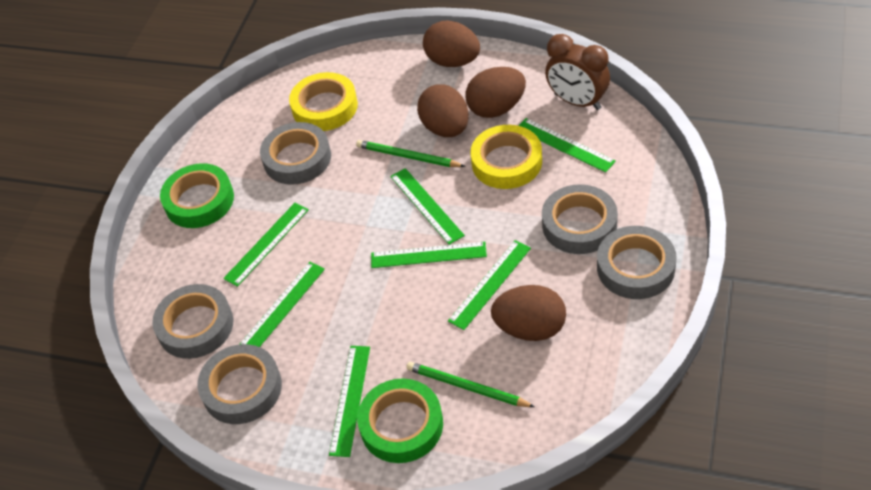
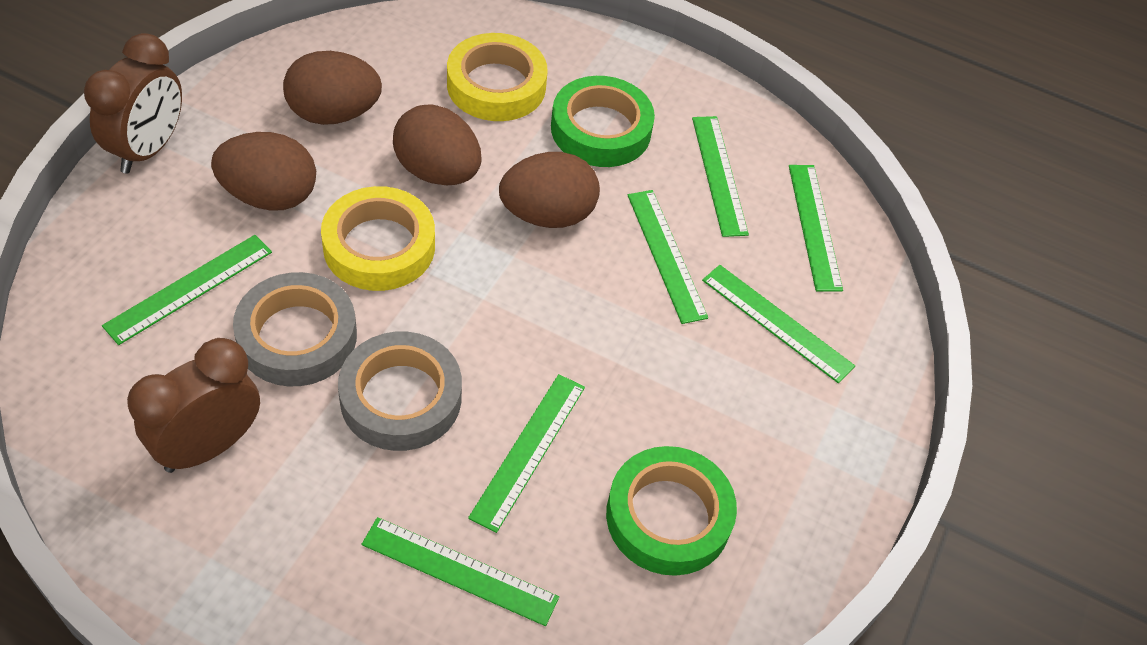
brown clock: [545,34,610,110] = 1 -> [84,33,182,174] [127,338,260,473] = 2
green pencil: [356,140,465,167] [406,362,535,407] = 2 -> none = 0
grey tape: [152,284,233,359] [197,344,282,424] [260,122,331,185] [542,184,618,254] [597,226,677,299] = 5 -> [233,272,357,386] [338,332,462,451] = 2

